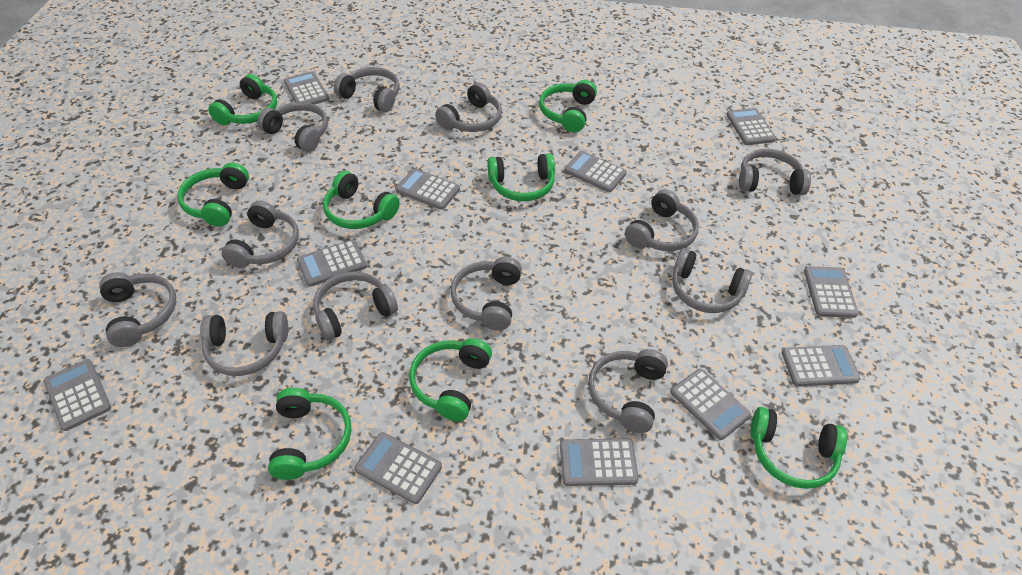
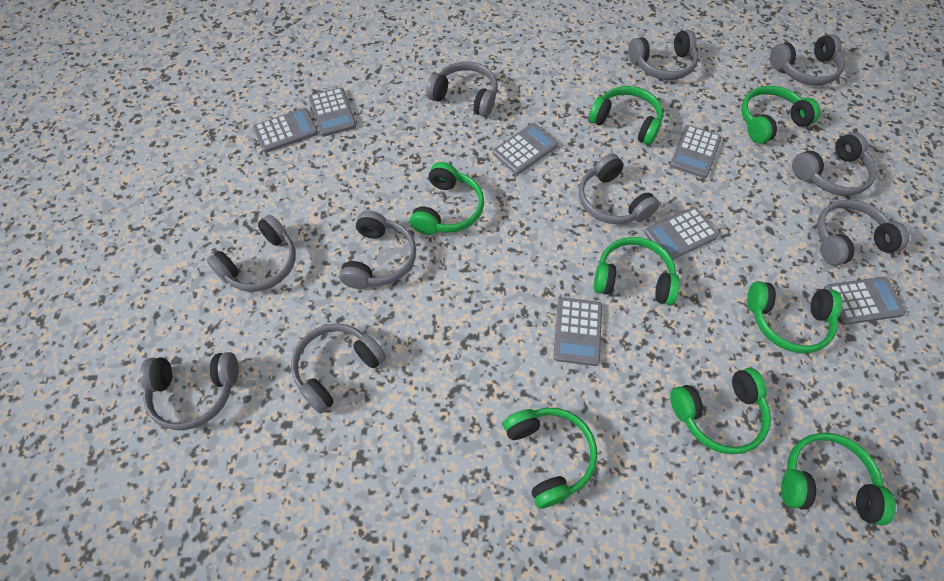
grey calculator: [44,359,111,431] [284,71,329,105] [297,240,367,287] [355,432,442,504] [395,168,460,210] [560,438,639,486] [564,151,627,192] [670,369,751,440] [726,108,776,145] [782,345,861,387] [804,266,858,318] = 11 -> [253,108,318,153] [309,87,357,137] [493,123,558,174] [553,297,602,366] [644,207,719,260] [670,125,722,178] [823,277,906,325] = 7
grey headphones: [99,272,176,347] [200,311,288,376] [221,200,299,268] [257,102,328,152] [313,272,398,341] [334,67,400,112] [435,82,502,132] [450,257,522,331] [588,349,668,433] [625,189,699,251] [672,248,752,313] [739,149,811,195] = 12 -> [140,352,239,430] [207,215,296,292] [291,323,386,414] [339,211,416,289] [426,62,498,117] [579,153,660,224] [628,30,698,80] [770,34,845,85] [792,132,877,196] [817,200,909,266] = 10

